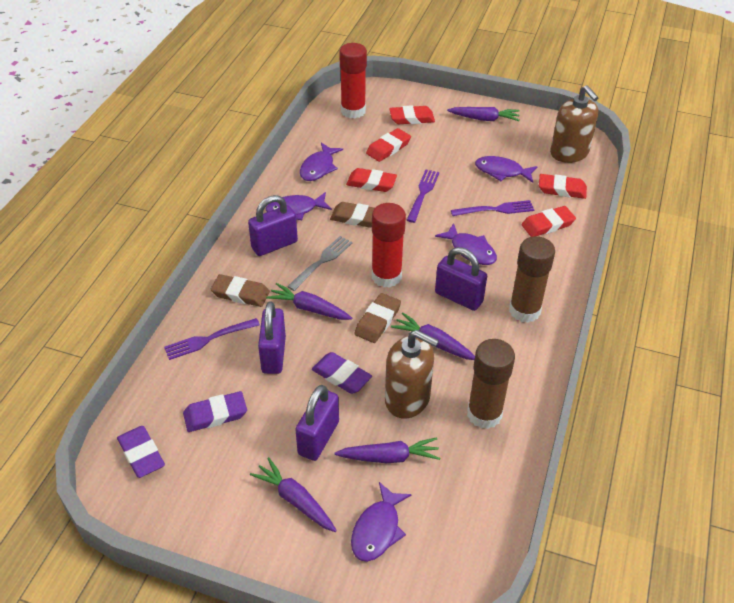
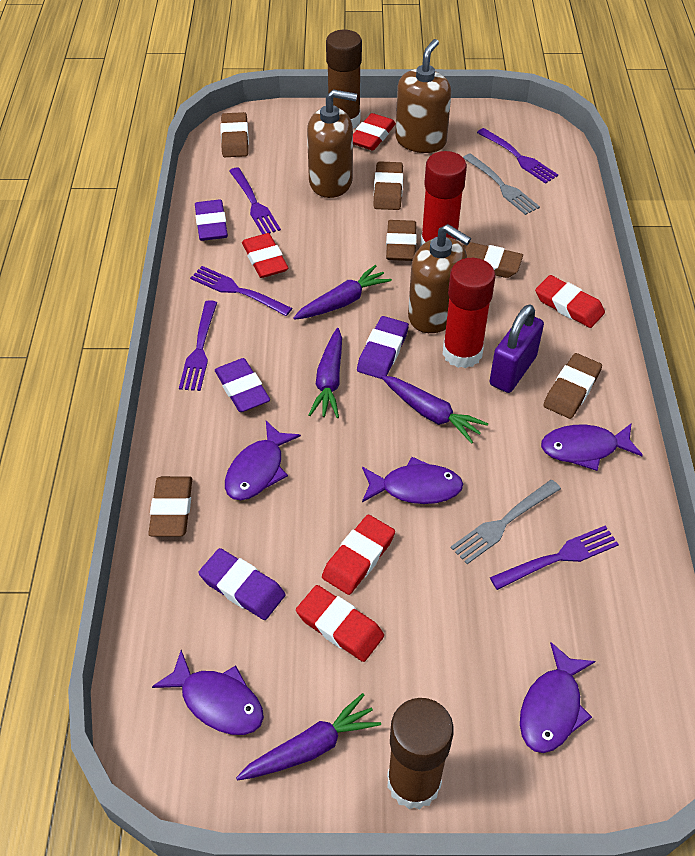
brown eraser: [211,274,270,307] [330,202,375,228] [354,293,401,343] = 3 -> [148,476,192,537] [221,112,249,157] [373,161,403,210] [386,220,417,261] [463,242,523,278] [543,353,602,419] = 6
brown soap dispenser: [385,330,439,419] [550,85,598,163] = 2 -> [307,89,357,198] [395,39,451,153] [408,224,471,333] = 3
grey fork: [287,236,352,291] = 1 -> [451,480,561,564] [463,153,540,215] = 2
purple carrot: [250,457,337,532] [266,283,352,320] [335,437,440,463] [391,312,475,360] [447,107,520,121] = 5 -> [236,693,381,781] [293,265,392,320] [309,328,342,418] [381,375,488,444] = 4
purple eraser: [117,426,165,478] [183,391,247,432] [312,352,372,394] = 3 -> [195,199,228,241] [198,548,285,620] [215,358,270,412] [357,316,409,379] = 4
purple fork: [164,318,260,360] [407,170,439,223] [451,200,534,216] = 3 -> [179,300,217,391] [190,266,292,316] [229,167,281,234] [477,128,558,184] [490,526,619,590] = 5
purple padlock: [248,195,298,256] [258,301,286,374] [295,385,339,461] [435,247,487,311] = 4 -> [490,304,544,393] = 1

